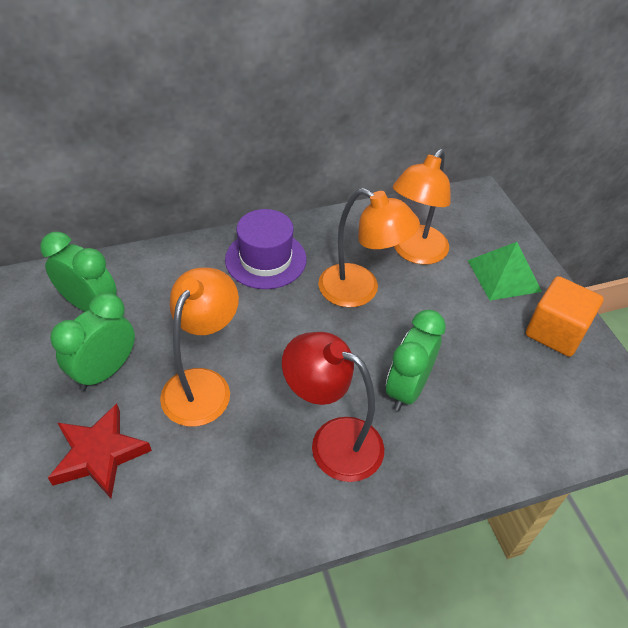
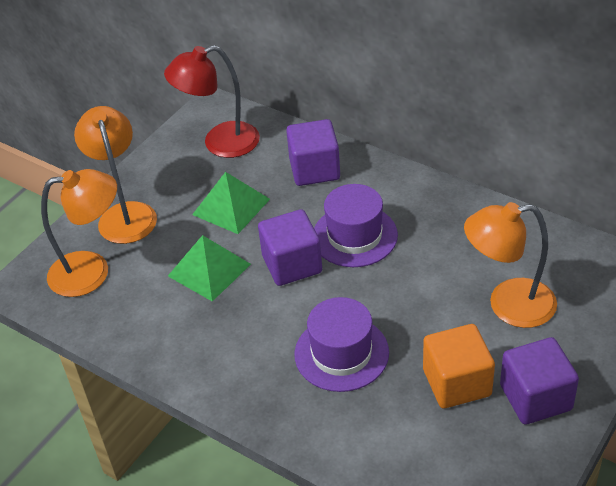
green clock: [40,232,117,312] [50,293,135,391] [386,310,446,411] = 3 -> none = 0
green pyramid: [468,242,542,301] = 1 -> [168,235,251,301] [192,172,270,234] = 2
purple cube: none = 0 -> [258,209,322,286] [286,119,340,186] [500,337,579,424] = 3
purple hat: [225,209,307,289] = 1 -> [294,297,389,392] [314,184,398,267] = 2
red star: [48,403,152,498] = 1 -> none = 0

